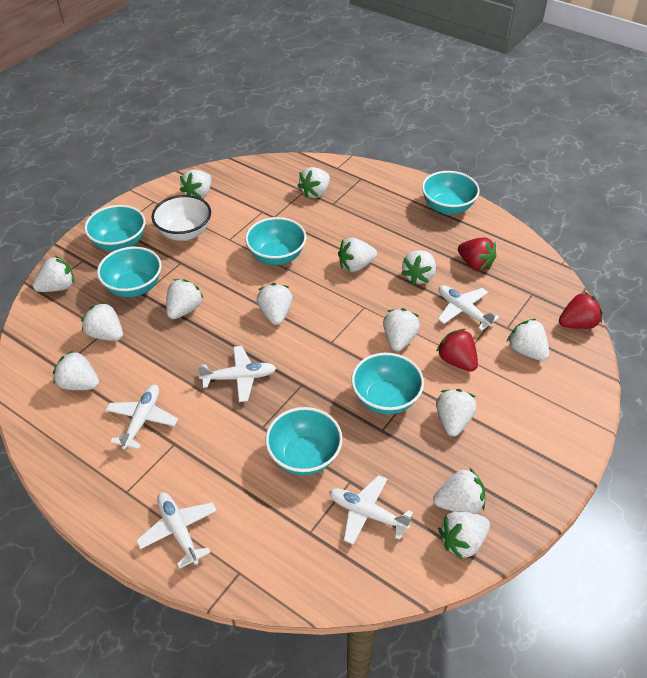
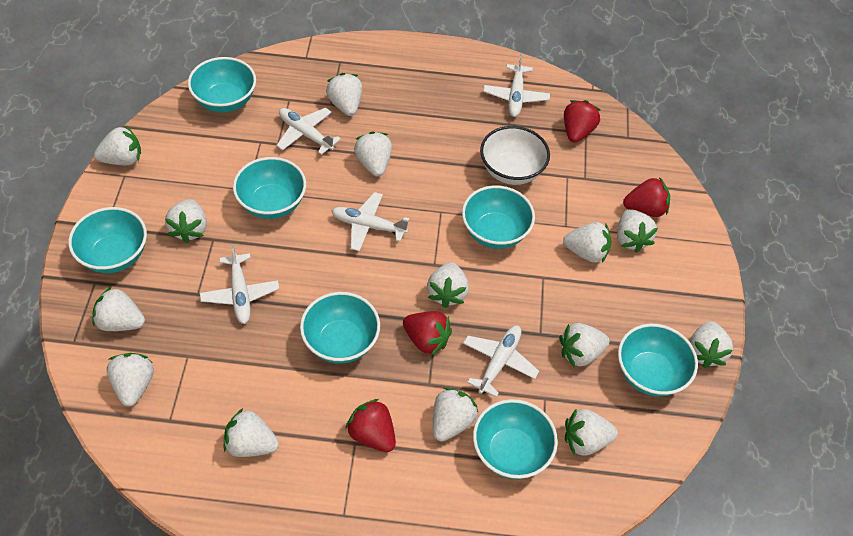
red strawberry: [436,329,478,372] [458,237,497,271] [559,292,603,329] = 3 -> [345,399,396,452] [403,311,452,356] [564,100,600,143] [623,177,670,217] = 4
turquoise bowl: [84,205,145,252] [97,247,162,297] [245,217,307,265] [265,407,343,475] [351,353,424,415] [422,171,480,215] = 6 -> [68,207,147,273] [188,57,256,113] [233,157,306,219] [300,292,380,364] [462,185,535,249] [473,399,558,479] [618,324,698,397] = 7

